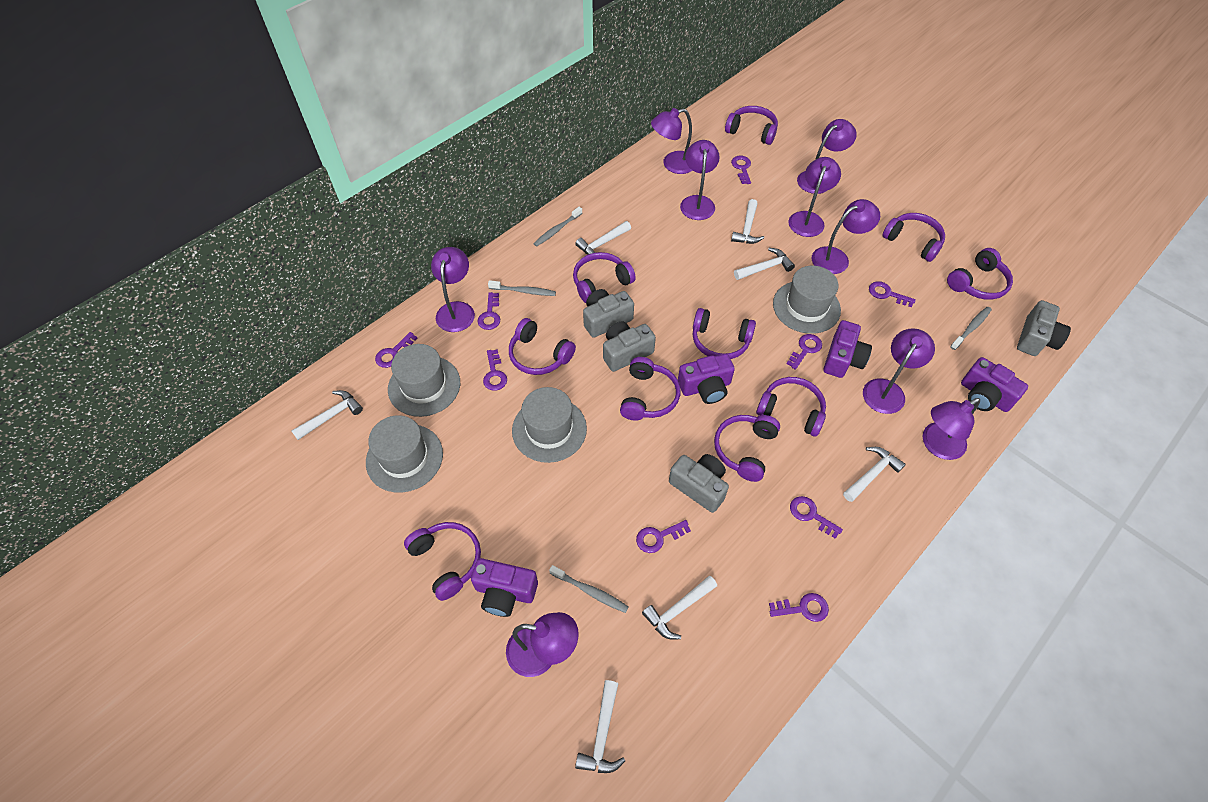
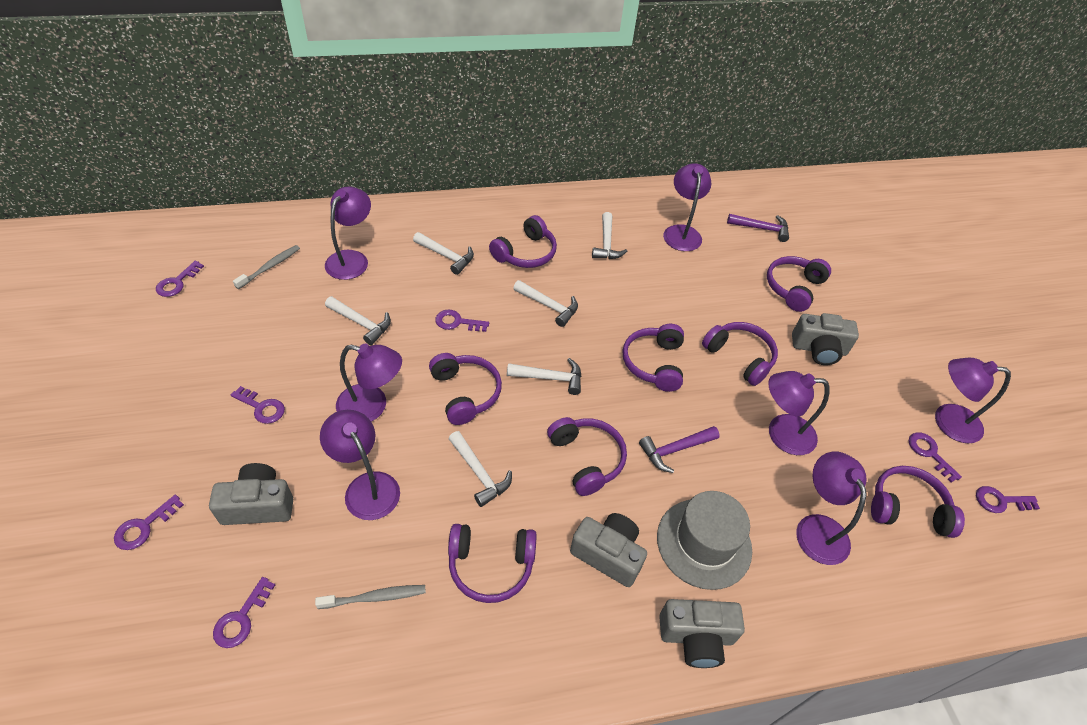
grey hat: [366,415,443,493] [388,344,460,417] [512,387,587,463] [773,266,841,334] = 4 -> [657,491,752,590] = 1
grey toothbrush: [488,280,556,296] [533,207,582,247] [549,565,629,613] [950,307,992,350] = 4 -> [233,245,300,289] [315,585,426,609] = 2
purple camera: [471,558,538,617] [678,354,735,404] [823,320,872,378] [961,357,1028,412] = 4 -> none = 0
purple hammer: none = 0 -> [639,426,720,473] [727,214,789,242] = 2
purple headphones: [404,522,481,601] [509,318,576,375] [573,252,636,303] [620,357,680,421] [693,308,756,359] [714,415,780,482] [725,106,778,145] [756,377,826,437] [882,213,945,262] [947,248,1013,300] = 10 -> [429,353,502,425] [448,524,537,603] [489,215,557,268] [547,417,627,496] [623,324,684,392] [702,322,778,386] [767,256,831,312] [871,466,965,538] = 8
purple key: [375,332,417,368] [478,292,500,330] [483,349,507,391] [636,520,691,553] [731,156,751,184] [769,593,829,622] [787,334,822,370] [790,496,843,539] [869,281,916,307] = 9 -> [114,495,184,550] [156,261,204,297] [213,577,275,648] [231,386,285,424] [435,309,489,332] [909,432,962,483] [976,486,1040,513] = 7
purple lamp: [431,247,475,332] [506,612,579,677] [651,108,693,174] [680,140,720,220] [788,157,841,237] [797,119,857,194] [812,199,880,274] [863,328,935,414] [923,398,980,460] = 9 -> [320,410,400,520] [325,187,371,280] [336,344,402,422] [663,163,711,251] [768,371,830,455] [796,451,867,565] [935,358,1011,443] = 7
white hammer: [291,390,363,440] [575,221,631,255] [575,680,625,773] [642,576,717,640] [731,199,764,244] [734,248,795,280] [843,447,906,502] = 7 -> [325,296,391,345] [413,232,474,275] [449,431,512,507] [507,358,582,395] [513,280,578,327] [592,212,627,259] = 6

